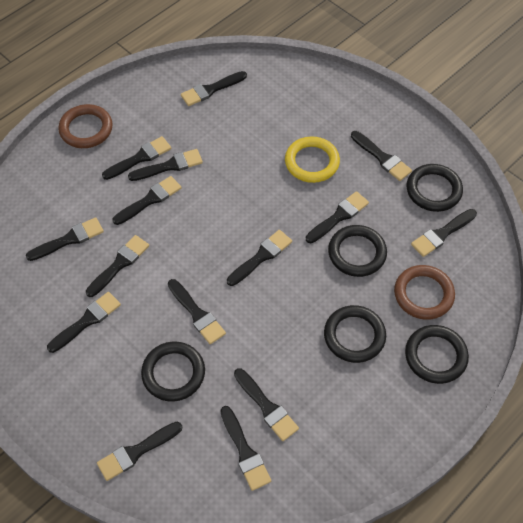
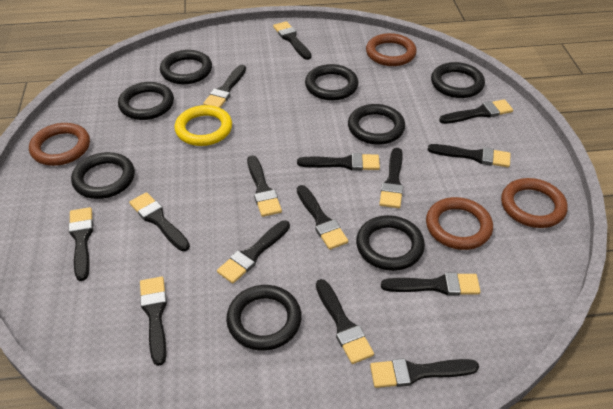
black ring: [141,342,205,402] [324,305,386,363] [328,225,387,277] [405,325,469,384] [407,164,463,212] = 5 -> [71,152,135,199] [118,82,174,120] [160,50,212,85] [226,285,302,351] [305,64,358,100] [348,104,405,145] [356,215,425,271] [431,62,485,98] = 8
brown ring: [58,104,113,148] [394,265,455,320] = 2 -> [29,123,90,166] [366,33,416,66] [426,197,493,250] [501,178,568,228] = 4

